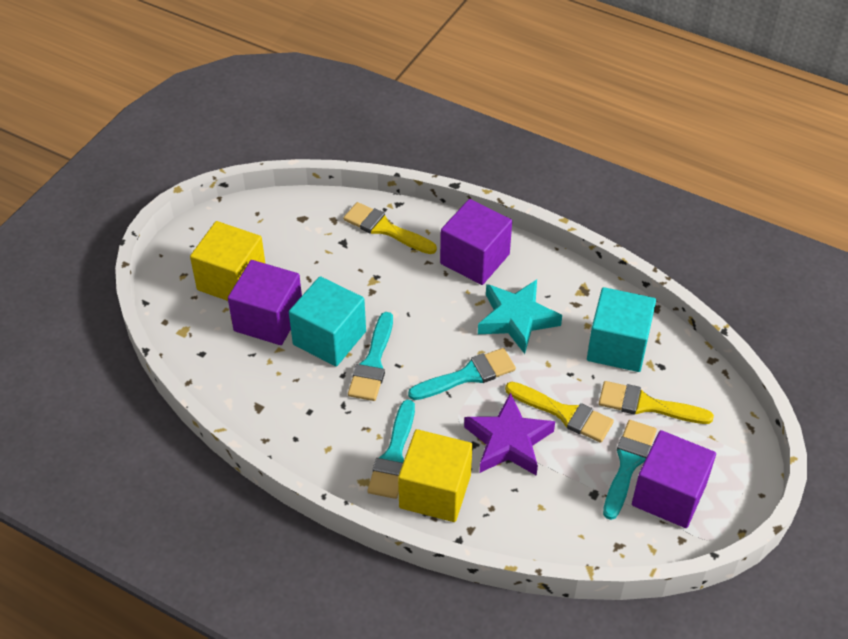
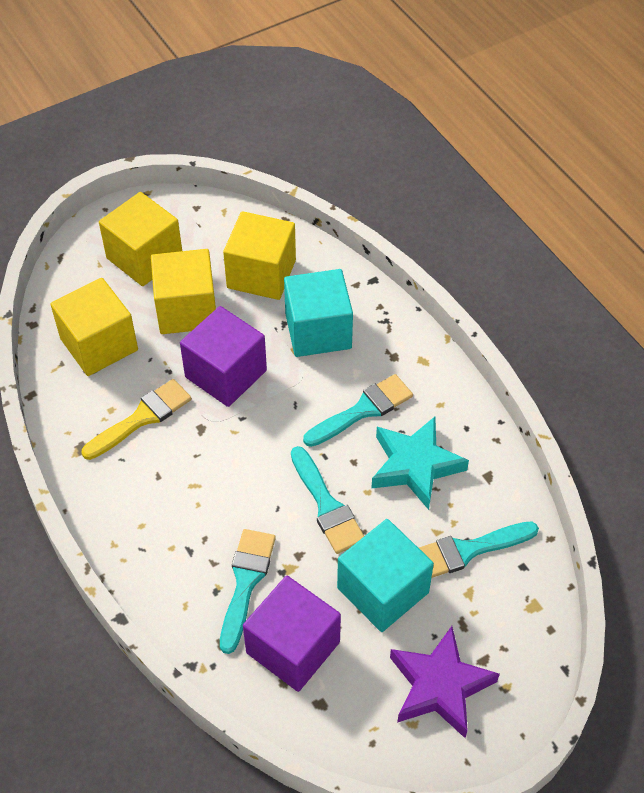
purple cube: [228,260,302,345] [440,199,512,285] [632,430,716,528] = 3 -> [180,306,267,407] [243,576,341,692] = 2
yellow brush: [343,202,437,254] [505,382,614,443] [599,381,714,424] = 3 -> [82,379,192,460] = 1
yellow cube: [190,221,266,301] [398,429,473,522] = 2 -> [50,278,138,376] [99,192,182,286] [151,249,216,334] [223,211,296,300] = 4

